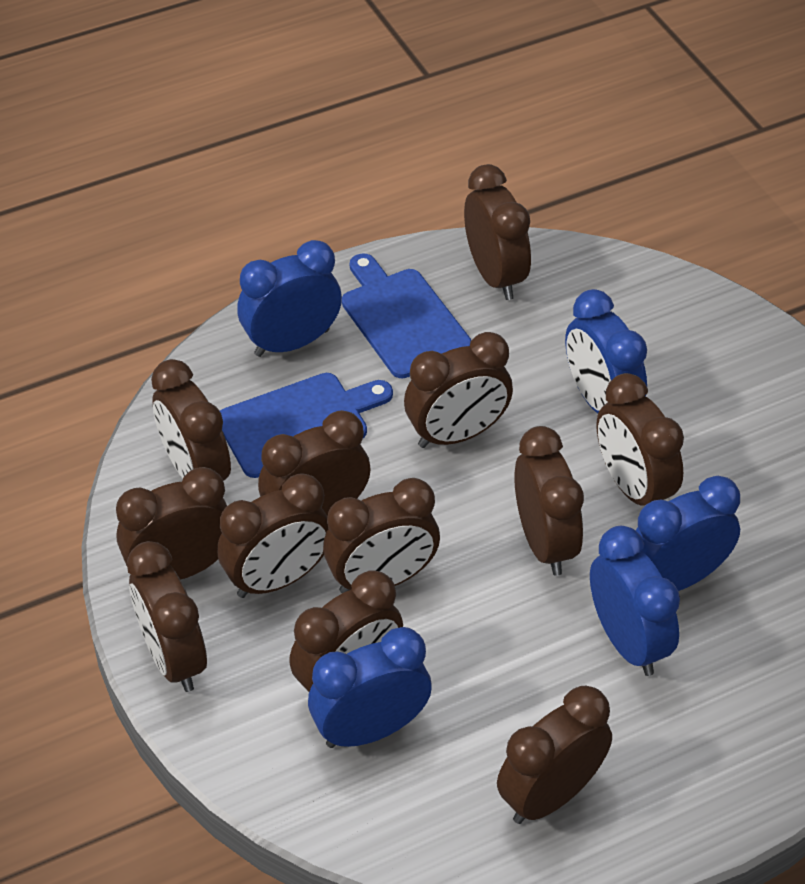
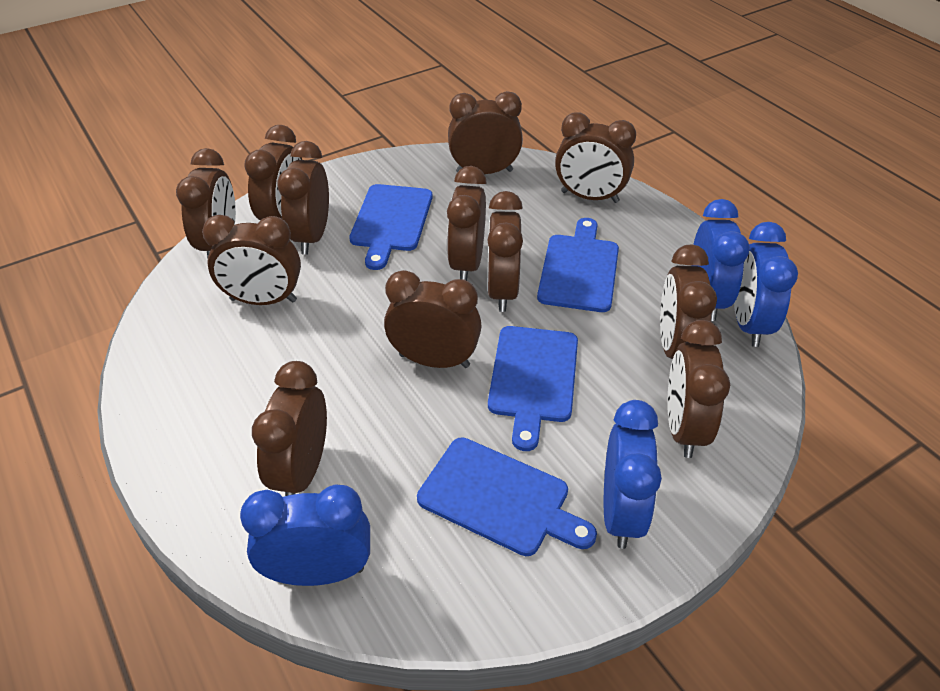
blue clock: [237,240,342,357] [308,627,432,748] [565,289,647,414] [590,526,680,676] [635,476,740,591] = 5 -> [240,485,370,586] [604,400,662,549] [691,199,750,321] [734,222,798,347] = 4
blue cutting board: [220,373,393,478] [342,253,471,378] = 2 -> [349,184,432,270] [417,437,597,556] [488,326,578,451] [537,218,619,312] = 4

